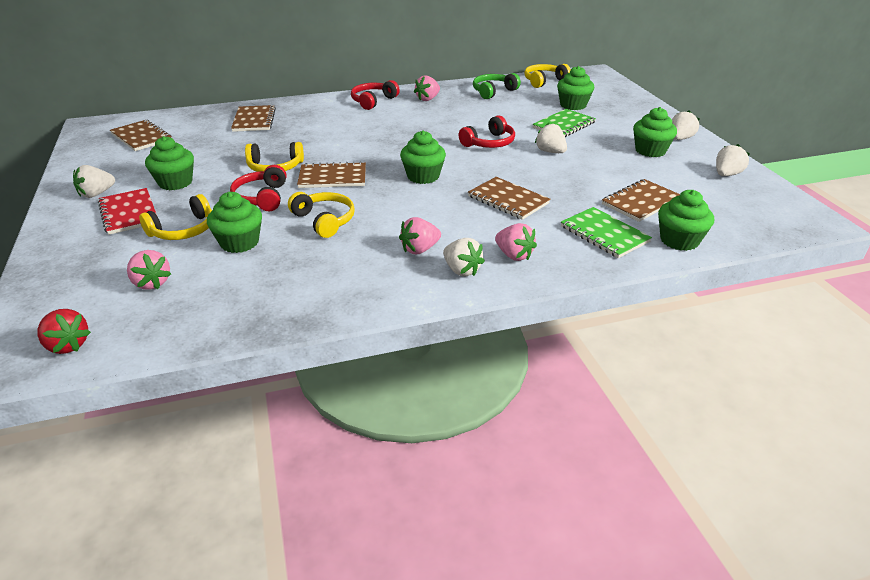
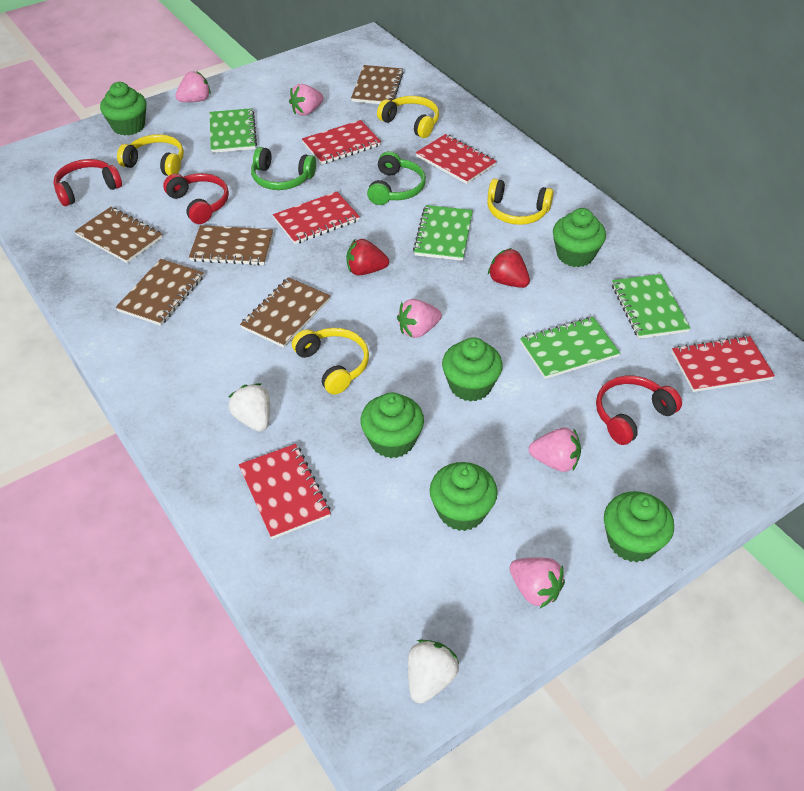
green headphones: [473,73,521,99] = 1 -> [251,147,316,190] [367,151,426,205] = 2
green notebook: [533,109,596,137] [561,207,652,258] = 2 -> [210,108,257,153] [413,205,473,261] [520,317,620,379] [612,274,691,339] = 4
pink strawberry: [127,250,171,290] [399,217,441,254] [414,76,440,101] [495,223,537,261] = 4 -> [175,71,211,102] [289,84,324,116] [397,299,442,338] [510,558,565,608] [529,428,581,472] = 5
red notebook: [98,188,157,235] = 1 -> [239,444,331,539] [273,192,360,244] [302,120,381,164] [416,134,496,184] [672,336,775,392] = 5
red strawberry: [37,309,91,354] = 1 -> [346,239,389,275] [488,248,530,288] = 2
white strawberry: [73,165,115,198] [443,238,485,276] [535,123,567,153] [672,111,700,140] [716,144,750,176] = 5 -> [228,383,270,432] [408,639,459,704] = 2

